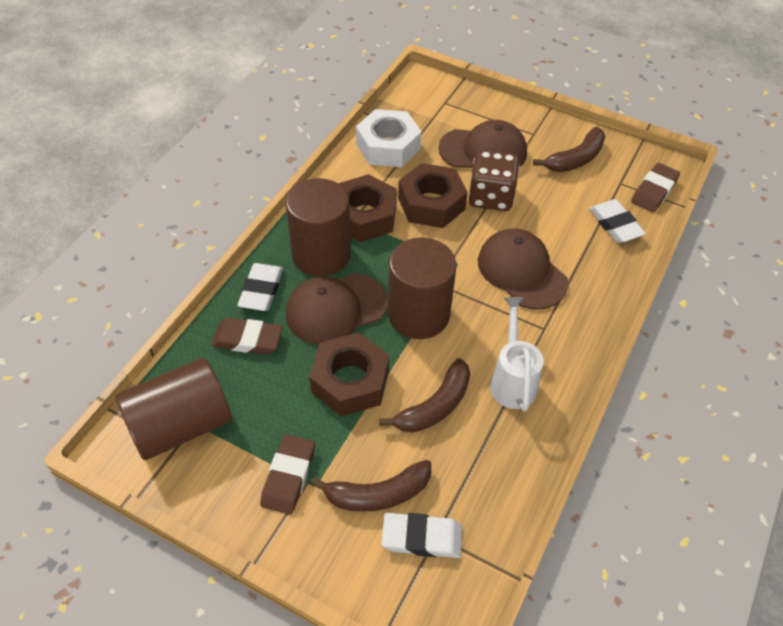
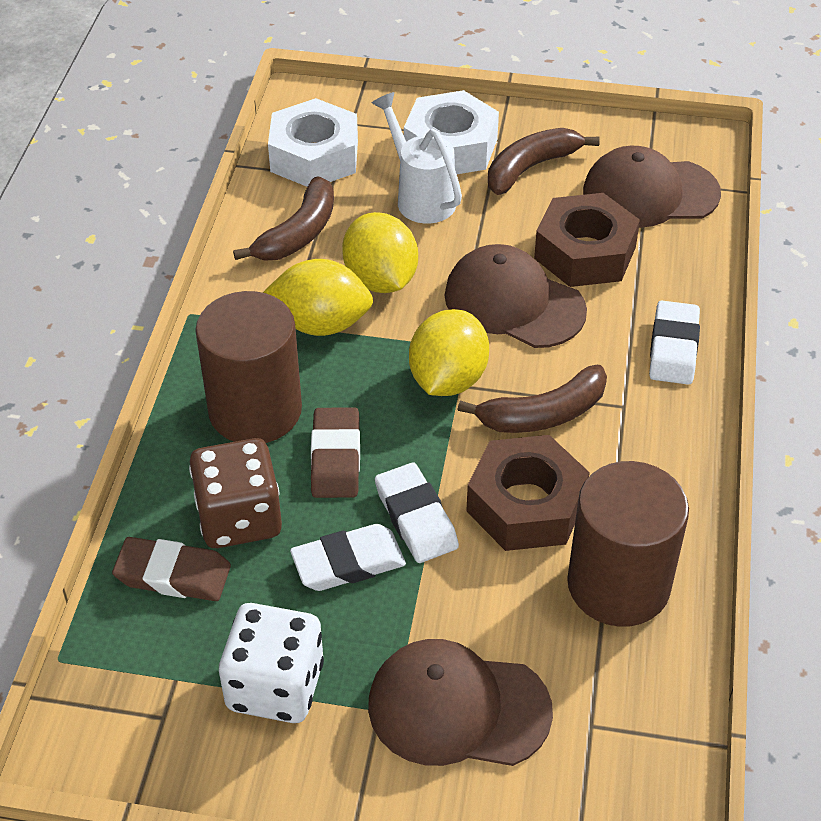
brown cylinder: [115,358,232,460] [286,178,351,277] [388,237,456,339] = 3 -> [195,291,302,443] [567,461,689,627] = 2
brown eraser: [211,318,283,354] [260,434,315,515] [631,163,680,212] = 3 -> [112,537,231,601] [311,407,360,498] = 2
brown nut: [309,333,389,416] [338,174,397,242] [398,163,468,228] = 3 -> [466,435,590,551] [534,193,640,287] = 2
white dice: none = 0 -> [219,603,324,723] = 1
white nut: [356,109,422,167] = 1 -> [268,98,358,187] [404,90,499,174] = 2
yellow lemon: none = 0 -> [263,259,373,336] [342,212,418,293] [409,309,489,396] = 3

